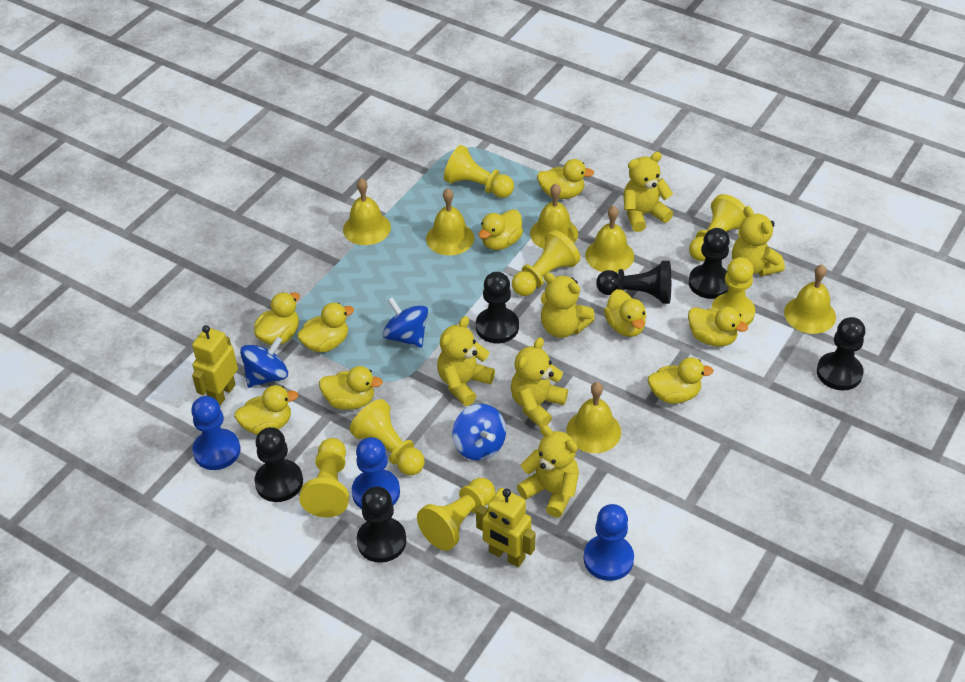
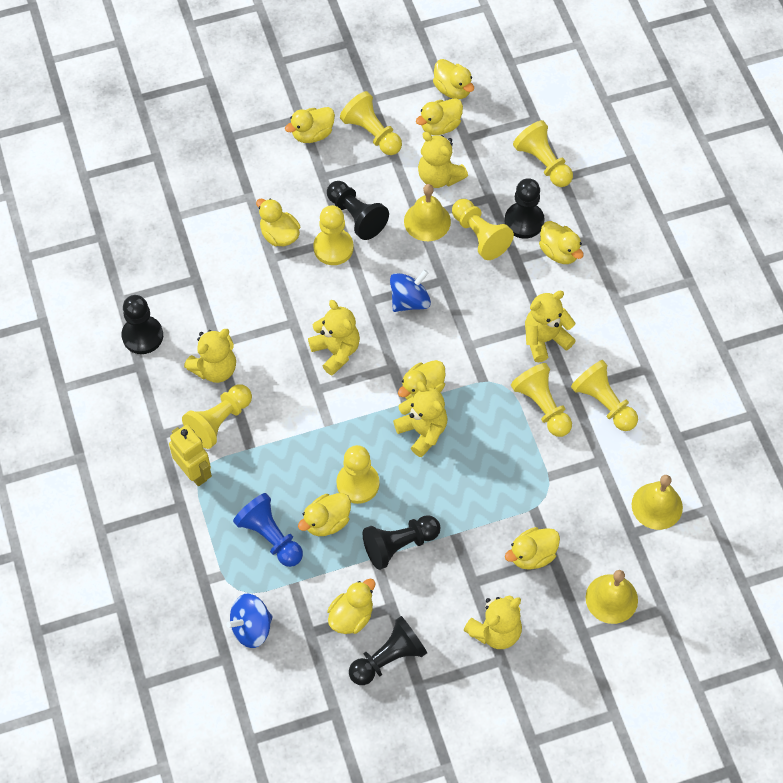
black pawn: [254,427,303,502] [357,486,407,563] [476,272,519,343] [596,261,671,304] [689,228,730,299] [817,317,865,391] = 6 -> [122,295,163,354] [327,181,389,240] [349,616,427,685] [363,515,440,570] [504,178,545,239] = 5
blue pawn: [191,396,240,470] [352,437,400,509] [584,504,634,581] = 3 -> [233,493,303,567] = 1
blue spinning top: [240,337,288,388] [382,297,428,348] [453,404,506,461] = 3 -> [226,594,273,648] [390,270,431,312] = 2
yellow bell: [343,178,391,245] [426,188,474,256] [530,183,578,249] [566,382,621,453] [585,205,634,273] [784,264,836,334] = 6 -> [404,184,451,241] [586,570,638,624] [632,475,683,530] = 3
yellow pawn: [299,438,349,517] [350,399,425,476] [417,478,495,551] [444,145,514,198] [512,230,580,296] [689,194,746,261] [712,257,755,326] = 7 -> [182,384,252,449] [313,205,354,265] [336,445,379,504] [340,91,402,155] [452,199,514,260] [511,363,572,437] [513,120,573,187] [571,360,638,431] = 8
yellow robot: [192,325,238,406] [476,488,535,567] = 2 -> [169,425,212,486] = 1

